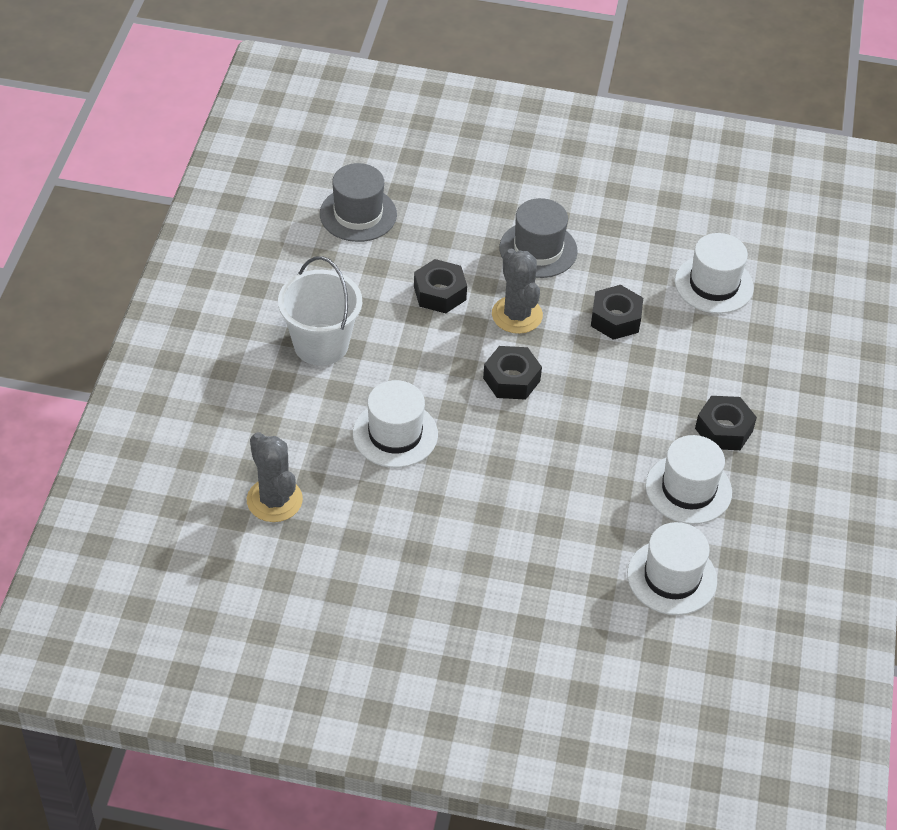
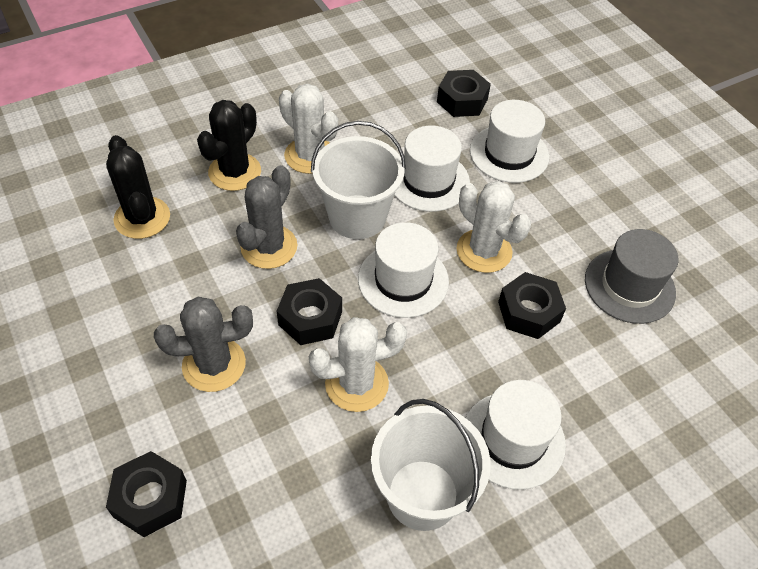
black cactus: none = 0 -> [106,135,170,239] [197,100,261,191] = 2
grey hat: [320,163,397,242] [499,198,578,278] = 2 -> [585,229,679,324] = 1
white bucket: [278,256,362,366] = 1 -> [311,121,406,239] [371,399,490,531] = 2
white cactus: none = 0 -> [279,84,338,174] [309,317,407,412] [457,181,531,273] = 3

